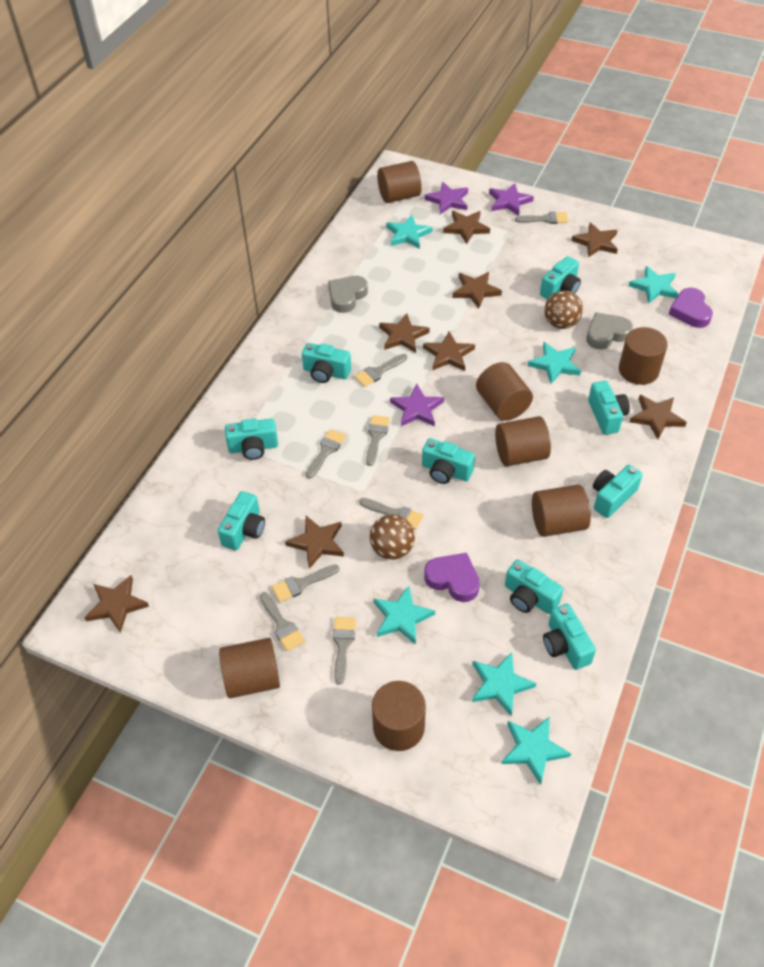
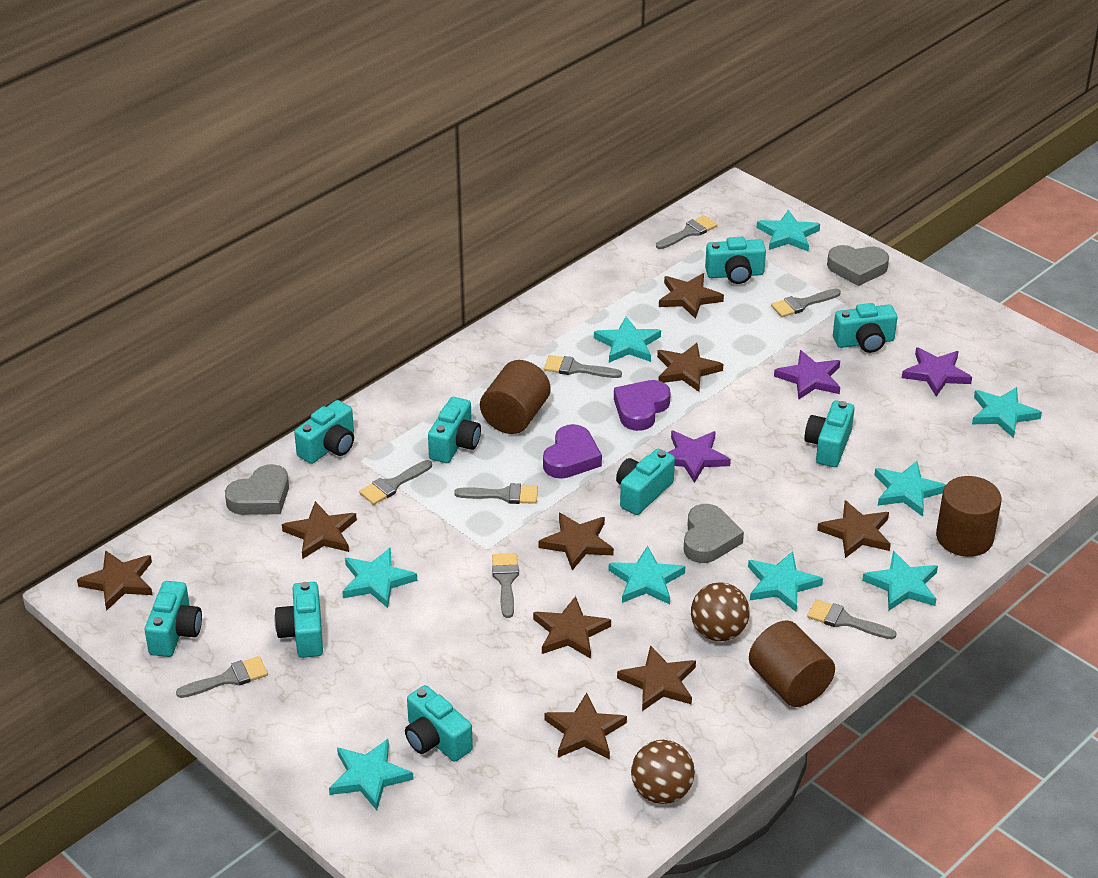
brown cylinder: [219,638,280,698] [372,681,426,751] [377,161,422,203] [476,362,533,421] [495,416,551,466] [532,485,591,537] [619,327,668,385] = 7 -> [480,360,551,434] [749,620,835,707] [936,476,1002,557] = 3
brown star: [84,575,149,633] [285,516,344,569] [379,313,430,353] [423,331,475,371] [443,211,490,244] [452,272,502,309] [571,222,618,258] [629,395,687,439] = 8 -> [77,550,152,611] [282,501,357,559] [533,596,611,659] [538,513,614,571] [544,693,627,760] [617,645,696,711] [657,343,723,392] [659,273,724,319] [817,500,891,558] = 9
grey heart: [328,276,368,313] [586,312,633,349] = 2 -> [225,464,289,515] [684,504,744,563] [827,245,889,286] = 3
turquoise star: [374,586,435,645] [386,215,433,249] [472,652,536,716] [501,717,571,785] [528,342,581,384] [629,266,679,304] = 6 -> [329,739,414,810] [342,547,417,608] [594,317,661,363] [609,546,685,605] [748,551,823,612] [757,210,820,251] [862,551,938,610] [874,461,946,517] [972,387,1042,438] = 9

